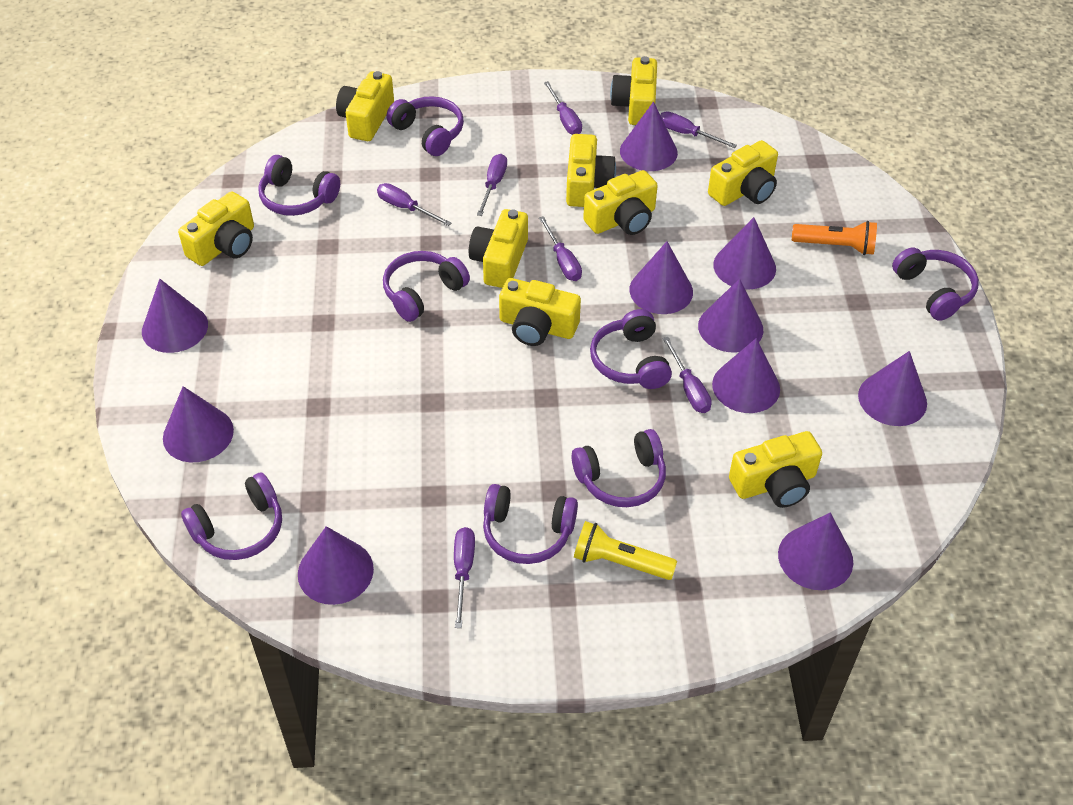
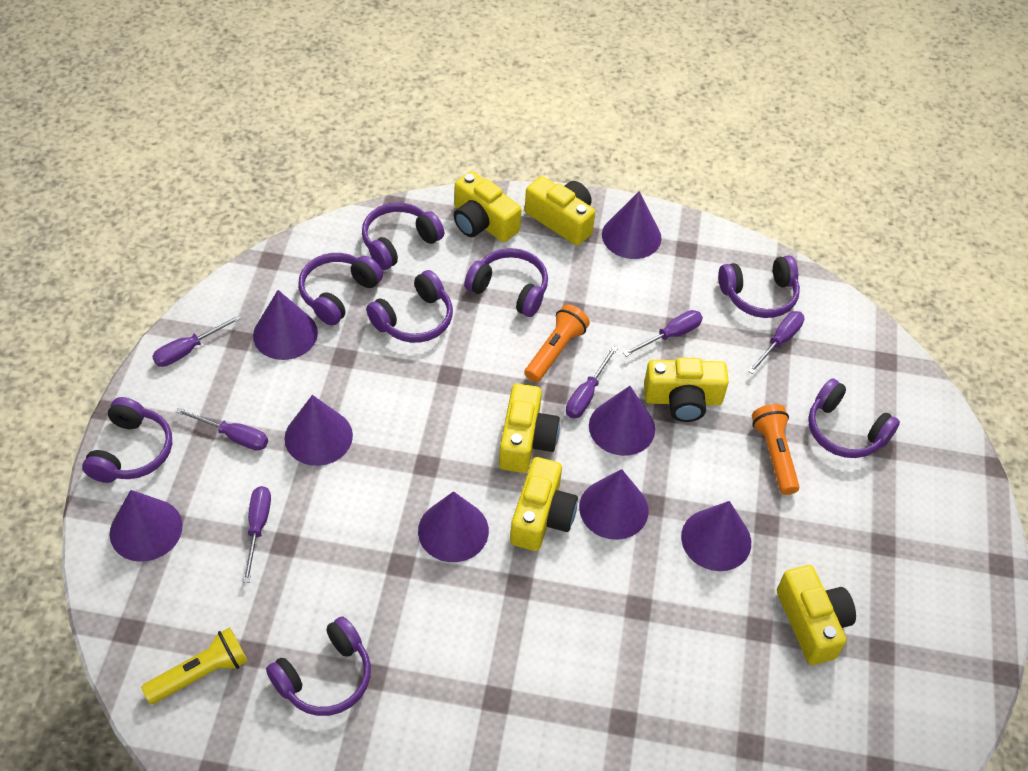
orange flashlight: [792,221,877,255] = 1 -> [525,304,590,382] [752,404,800,495] = 2
purple cone: [142,279,208,353] [163,386,234,462] [298,526,374,605] [620,102,678,171] [629,241,693,314] [698,279,763,353] [712,338,780,413] [713,217,776,290] [778,512,853,590] [858,351,927,426] = 10 -> [109,490,183,562] [253,290,318,360] [284,395,353,466] [418,491,489,562] [579,469,648,540] [589,386,655,456] [602,191,662,259] [681,501,751,571] = 8
purple screwdriver: [377,183,451,226] [454,527,475,628] [477,154,507,216] [539,216,582,281] [544,81,582,135] [660,111,737,148] [663,337,712,413] = 7 -> [152,315,241,367] [176,407,268,451] [243,486,271,583] [566,346,618,418] [623,310,703,357] [748,311,804,374] = 6
yellow camera: [178,191,254,266] [336,71,394,141] [469,209,528,288] [499,278,581,346] [566,134,616,207] [583,170,658,235] [610,56,657,125] [708,140,778,206] [729,431,822,508] = 9 -> [454,171,521,242] [499,384,560,473] [510,457,578,551] [525,176,595,246] [644,358,729,422] [777,565,856,665] = 6

